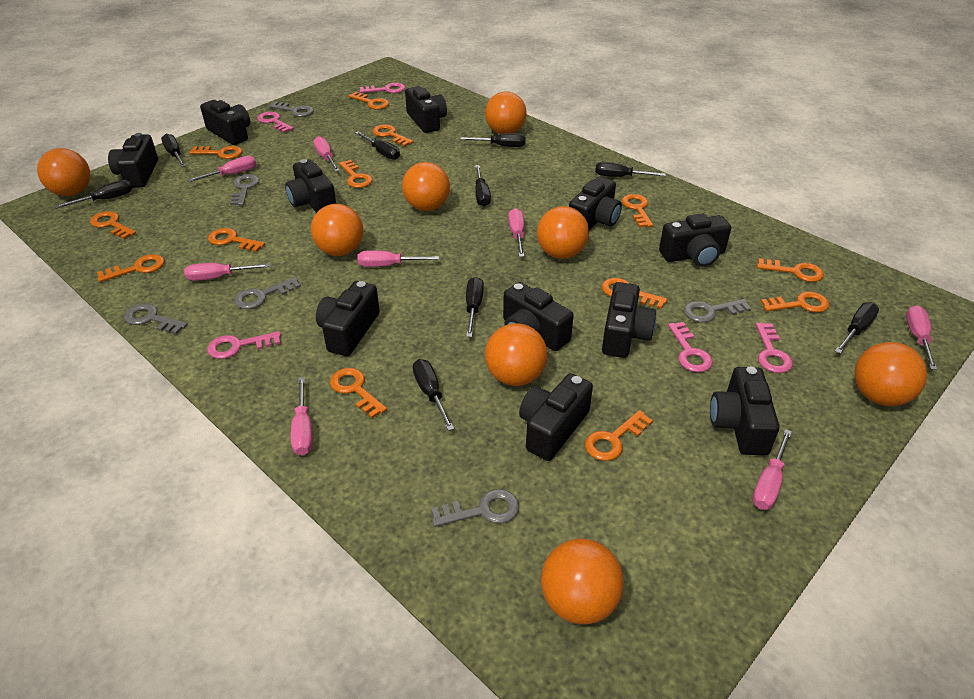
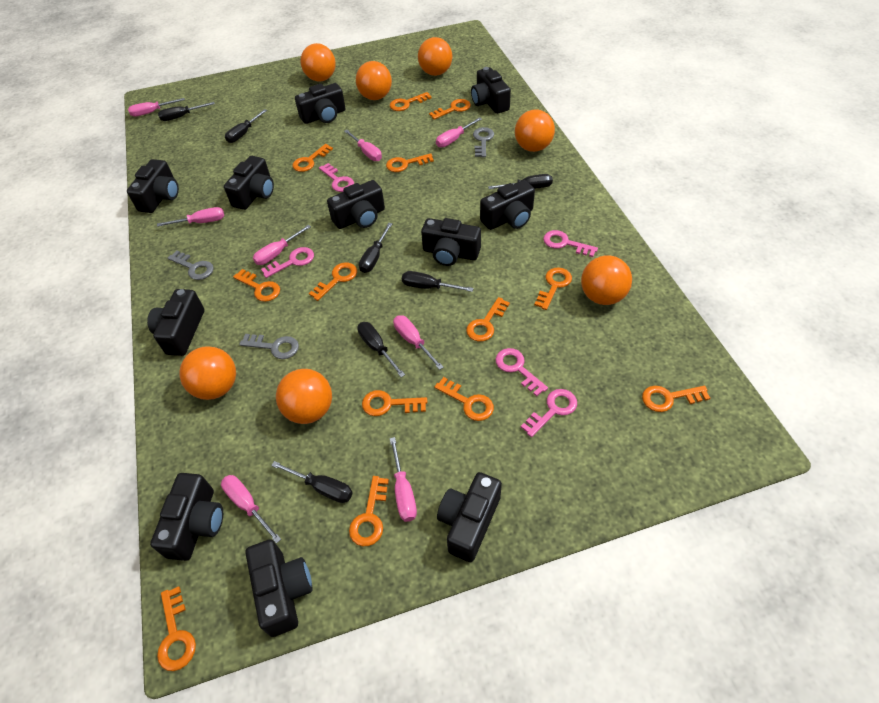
black screwdriver: [55,180,132,209] [161,134,186,167] [355,131,400,160] [413,359,454,431] [460,133,526,147] [466,277,484,337] [475,165,491,207] [595,162,666,177] [835,302,879,354] = 9 -> [158,102,215,121] [225,109,267,143] [271,461,353,503] [357,322,405,377] [359,223,393,273] [402,271,474,292] [488,174,553,189] = 7
grey key: [124,303,188,334] [230,174,259,206] [234,277,301,309] [269,101,313,117] [431,489,519,527] [684,299,751,323] = 6 -> [168,251,214,280] [239,334,299,359] [473,127,494,157] = 3
orange ball: [37,148,91,196] [311,204,363,256] [402,162,450,211] [485,91,527,134] [485,323,547,386] [537,206,589,259] [541,539,624,625] [854,342,927,406] = 8 -> [179,346,236,400] [276,369,332,424] [301,43,336,82] [356,61,392,100] [418,37,452,76] [515,109,555,152] [581,255,632,305] = 7

